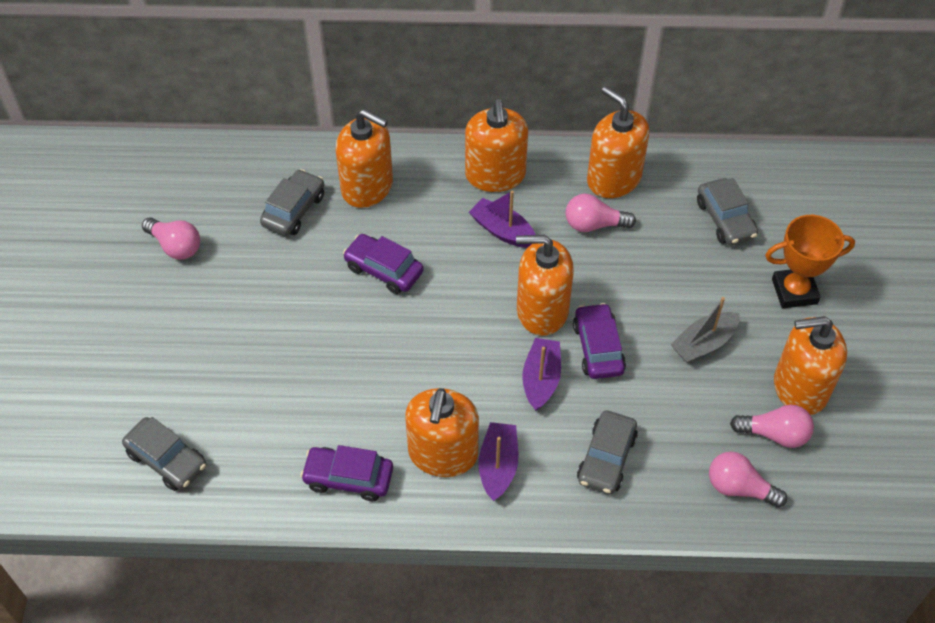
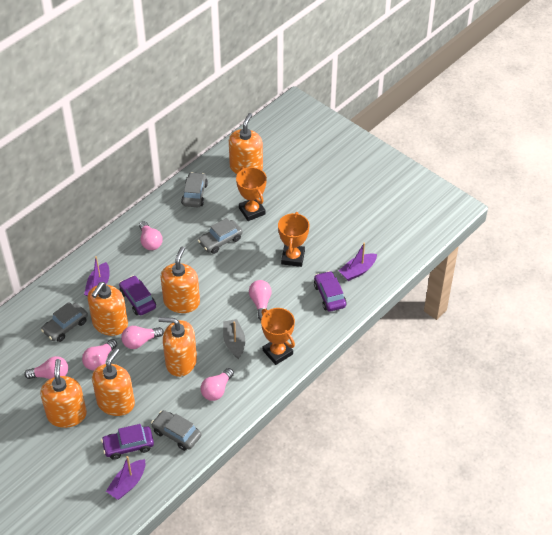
orange trophy: [765,215,855,308] = 1 -> [236,167,267,221] [261,308,295,365] [278,212,309,267] = 3
pink light bulb: [142,217,200,260] [566,194,636,232] [709,451,787,508] [730,405,814,448] = 4 -> [24,356,68,379] [82,339,117,370] [121,326,164,349] [139,221,163,250] [201,368,234,401] [249,280,272,320] = 6

